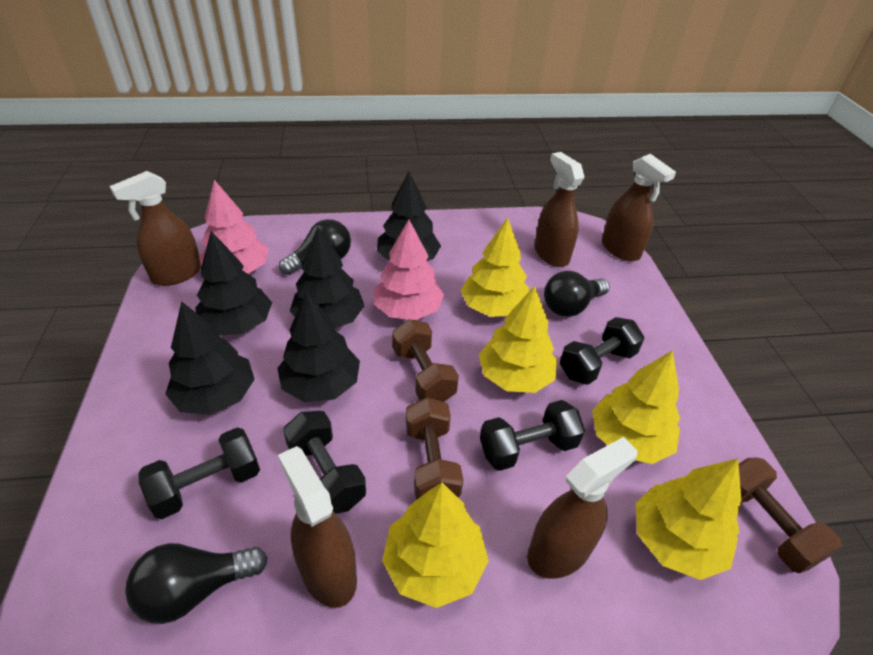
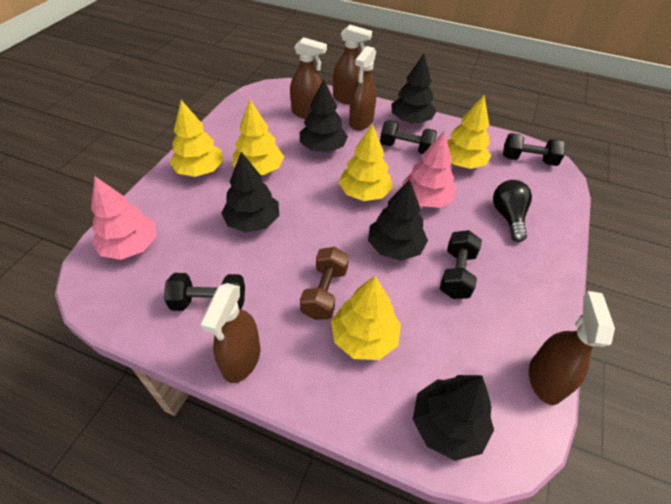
black light bulb: [125,543,268,624] [279,219,351,275] [544,271,610,317] = 3 -> [493,180,532,242] = 1
brown dumbbell: [392,319,459,402] [406,397,463,499] [739,458,842,573] = 3 -> [300,247,349,320] = 1

